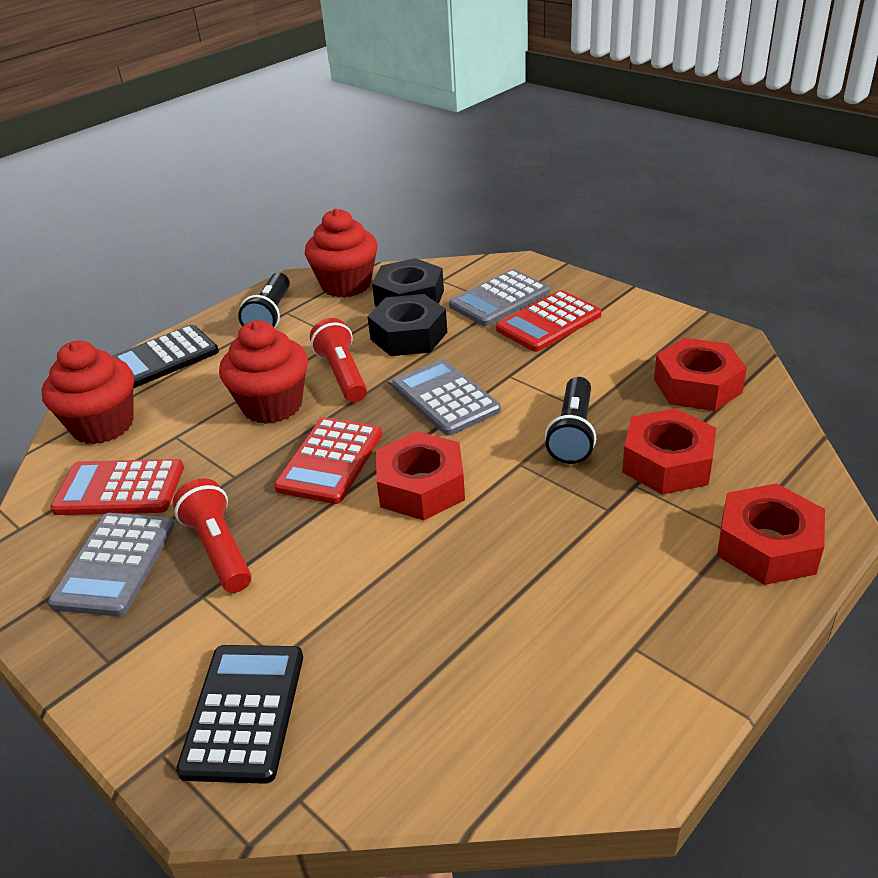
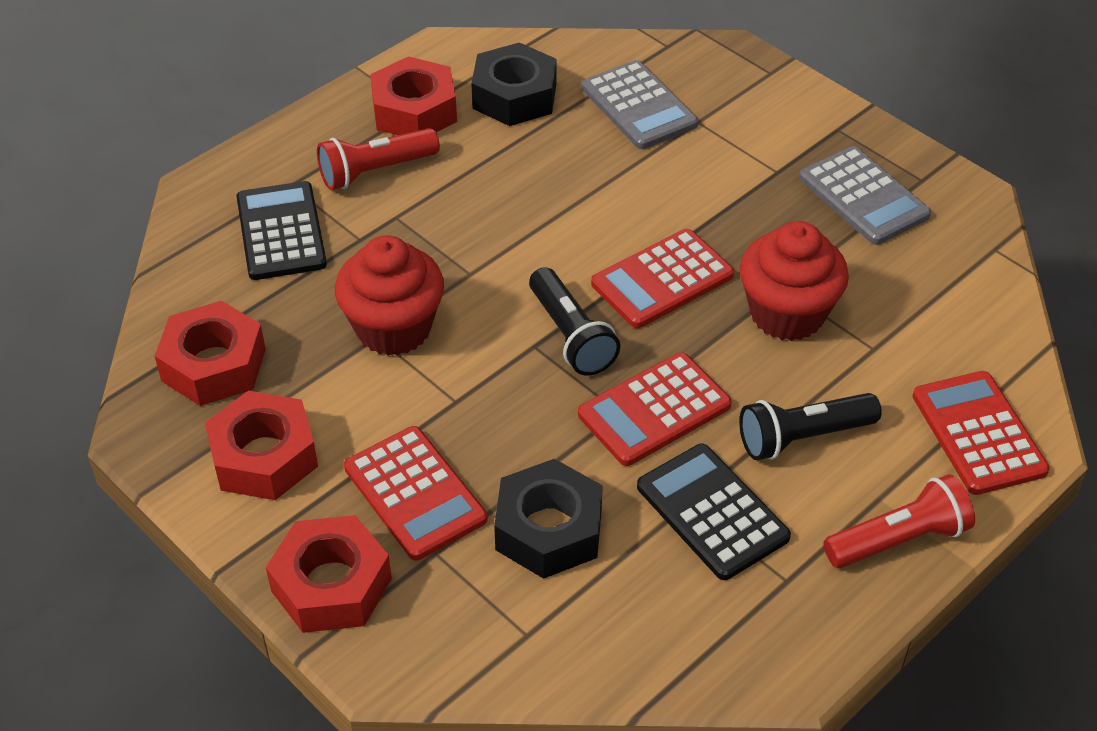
grey calculator: [48,513,175,616] [392,359,501,436] [449,269,550,326] = 3 -> [582,60,698,149] [799,146,931,245] = 2
red calculator: [50,459,184,515] [274,417,382,504] [496,290,602,352] = 3 -> [344,426,487,560] [578,352,732,466] [591,229,734,328] [912,371,1050,495] = 4
red cupcake: [41,341,134,444] [219,320,308,424] [305,209,378,298] = 3 -> [335,235,444,356] [740,221,849,341] = 2

